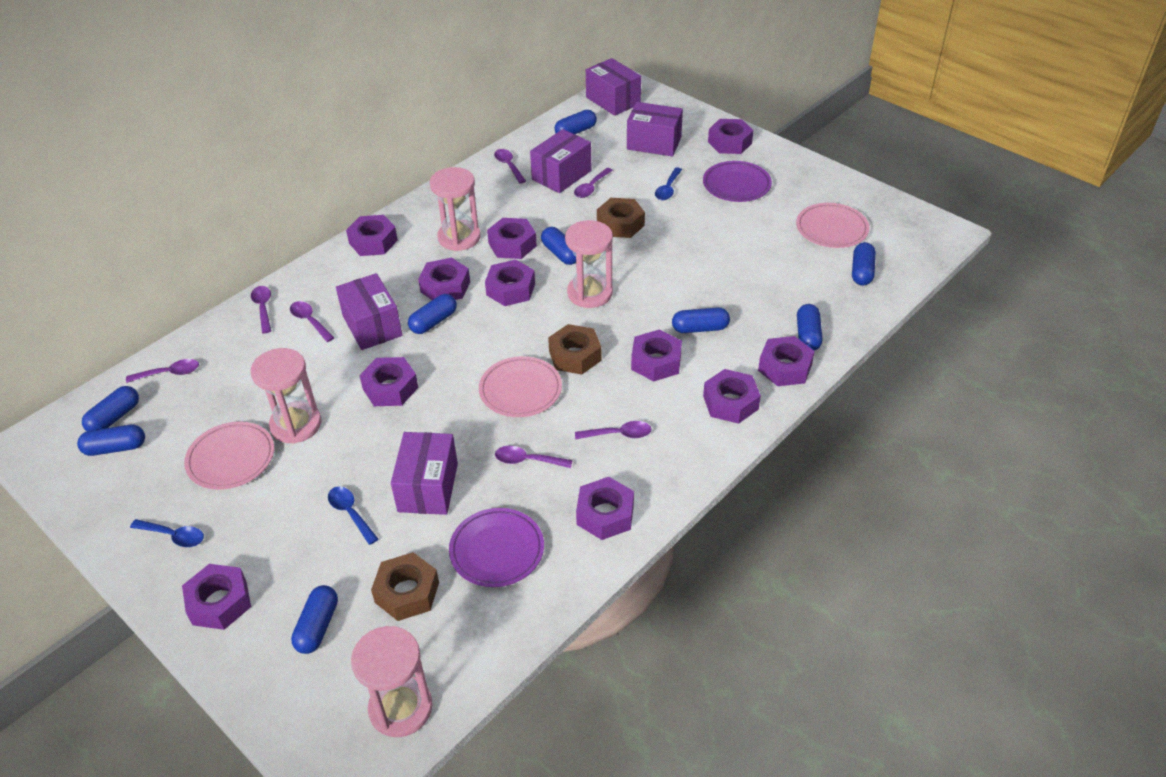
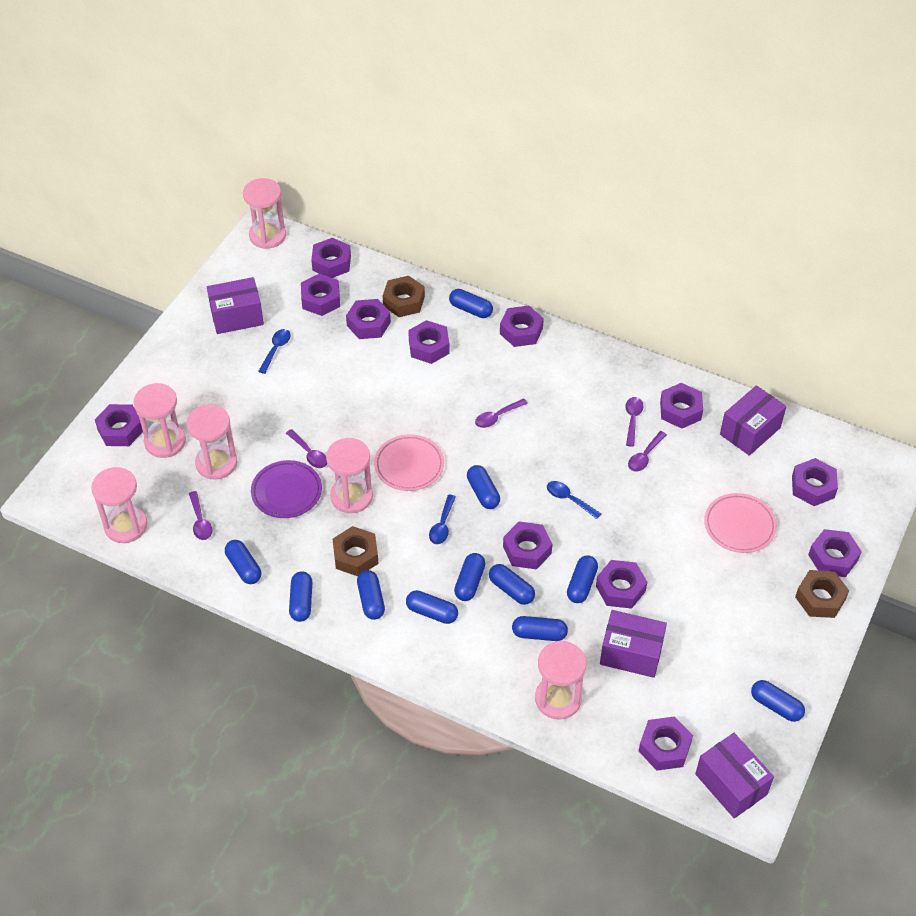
blue capsule: [77,425,145,456] [82,386,139,431] [291,585,338,654] [408,294,457,334] [541,227,576,265] [554,110,597,134] [672,307,730,333] [797,304,822,351] [852,242,876,285] = 9 -> [225,540,261,584] [289,571,312,622] [357,570,385,620] [406,590,458,624] [449,289,493,318] [454,553,486,601] [467,465,500,509] [489,564,535,605] [512,616,568,641] [567,555,598,603] [751,680,805,722] = 11
pink hourglass: [251,348,321,443] [351,626,433,737] [430,167,481,251] [565,220,613,308] = 4 -> [91,467,147,543] [134,383,186,458] [186,404,238,480] [243,178,286,249] [326,438,373,513] [535,641,586,720] = 6
pink plate: [184,422,274,490] [479,356,562,417] [796,203,869,248] = 3 -> [374,434,444,491] [704,493,777,553] = 2
purple box: [336,273,402,350] [391,432,458,515] [530,129,591,193] [586,58,641,116] [627,102,683,156] = 5 -> [207,277,264,334] [600,610,667,678] [695,733,774,818] [720,385,786,456] = 4
purple nut: [182,564,251,630] [346,215,398,256] [359,357,418,406] [418,258,470,300] [485,260,535,306] [487,218,537,259] [576,477,634,540] [631,329,682,381] [703,369,761,424] [708,119,754,154] [758,336,815,386] = 11 -> [95,404,143,446] [301,274,340,316] [311,238,351,278] [346,299,391,339] [408,320,449,364] [500,306,544,347] [503,521,552,570] [596,560,647,609] [639,716,693,771] [660,383,703,429] [792,458,838,506] [808,529,862,577] = 12
purple plate: [449,508,544,587] [703,161,772,202] = 2 -> [251,460,322,518] = 1
purple spoon: [126,359,199,383] [251,286,271,333] [290,301,335,342] [494,149,526,184] [495,446,573,468] [574,168,613,198] [575,421,651,439] = 7 -> [189,491,213,540] [286,429,327,468] [475,399,528,428] [625,397,643,447] [628,431,667,471] = 5

